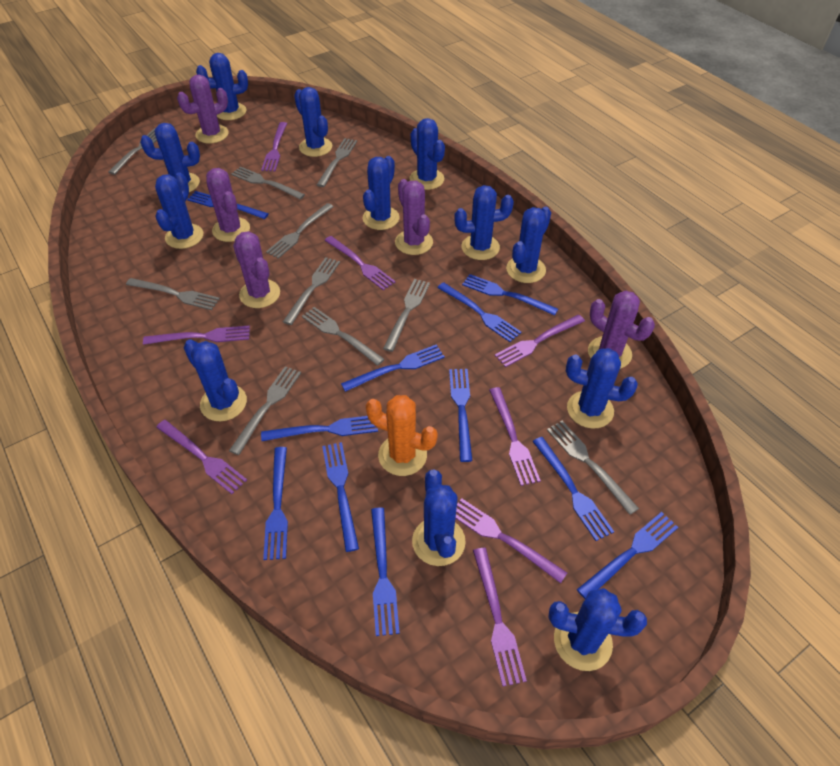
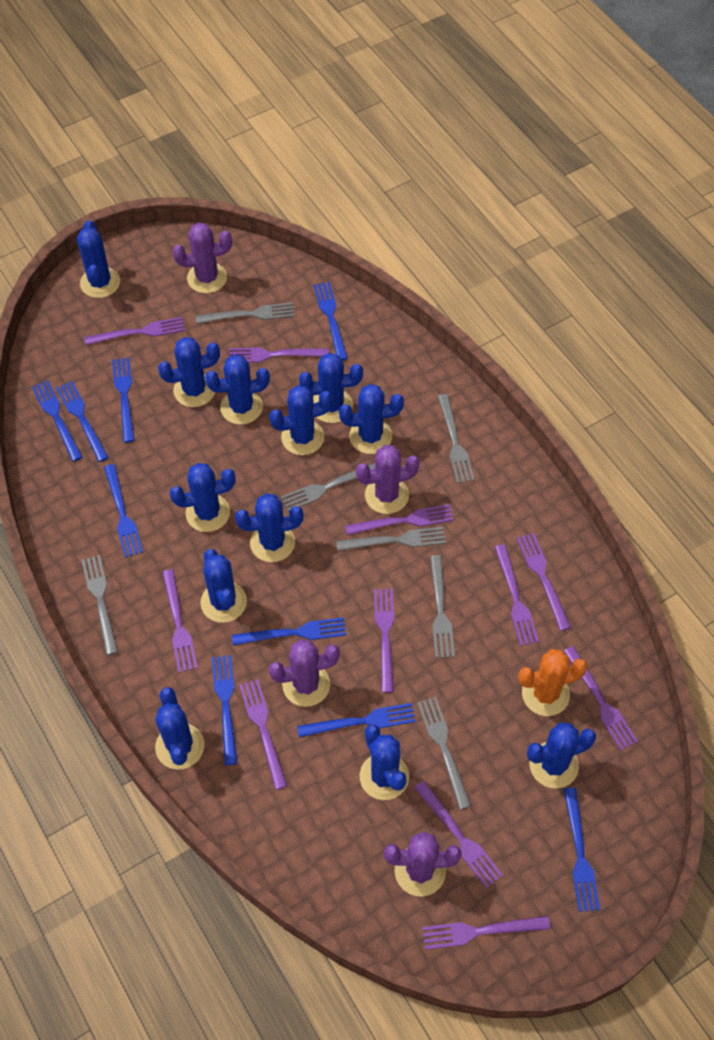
blue fork: [187,191,269,219] [261,416,378,441] [263,447,288,560] [322,442,359,552] [341,345,445,392] [371,507,400,636] [437,282,521,342] [449,369,472,462] [462,274,558,316] [532,437,614,541] [577,512,678,599] = 11 -> [32,380,82,462] [56,381,109,462] [104,464,143,558] [112,357,135,443] [212,655,237,766] [232,617,346,646] [297,703,416,737] [314,282,348,360] [563,788,600,912] = 9
grey fork: [109,128,157,175] [126,278,220,310] [229,366,301,455] [231,167,305,199] [266,203,334,259] [283,257,340,325] [302,307,385,366] [317,138,357,187] [383,279,430,352] [547,421,639,515] = 10 -> [82,555,118,655] [195,302,295,324] [281,463,375,512] [336,527,446,551] [417,697,471,810] [430,555,455,658] [438,394,475,483] = 7
purple cactus: [177,74,229,143] [206,168,250,242] [233,231,280,308] [395,179,433,255] [588,291,655,369] = 5 -> [173,223,232,293] [269,639,340,707] [356,445,420,514] [384,832,462,897] = 4
purple fork: [143,325,250,345] [156,420,247,494] [261,122,287,171] [324,236,396,290] [456,498,567,583] [473,548,527,686] [489,387,541,486] [495,315,585,367] = 8 -> [84,317,185,345] [162,569,198,673] [228,348,329,363] [239,679,287,790] [345,504,454,535] [374,588,394,693] [414,781,503,888] [422,916,550,950] [495,544,539,646] [517,533,571,631] [564,646,638,750] = 11

